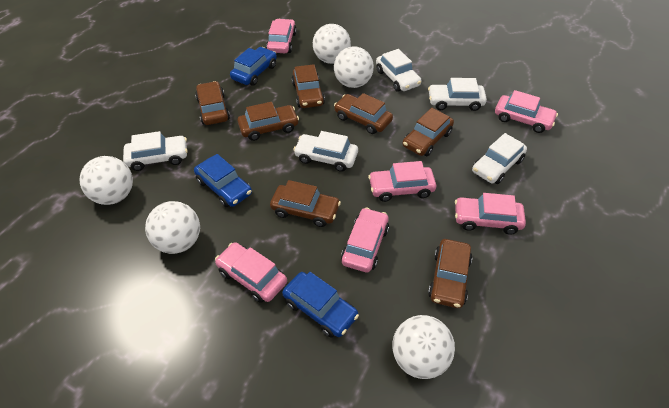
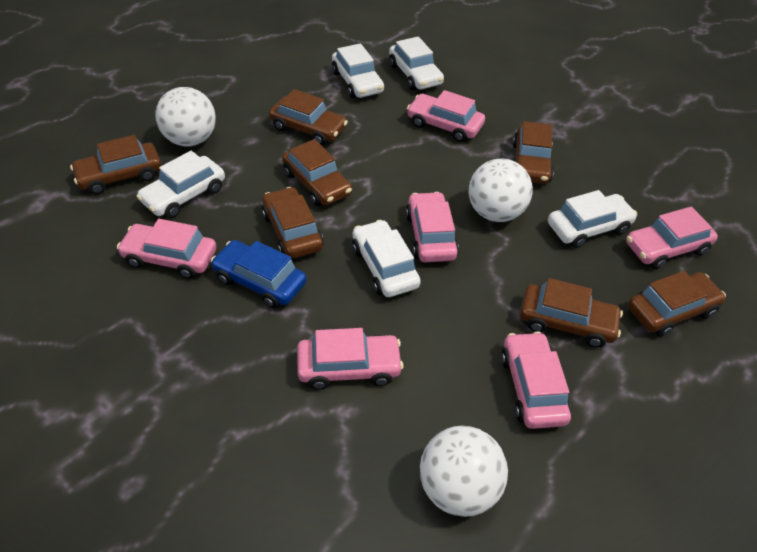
blue car: [194,154,252,207] [230,47,277,86] [282,272,359,337] = 3 -> [211,240,307,308] = 1
white ball: [80,156,133,205] [145,201,200,254] [313,24,351,64] [334,47,374,88] [392,315,455,379] = 5 -> [156,87,216,146] [420,426,508,517] [469,159,533,222] = 3

